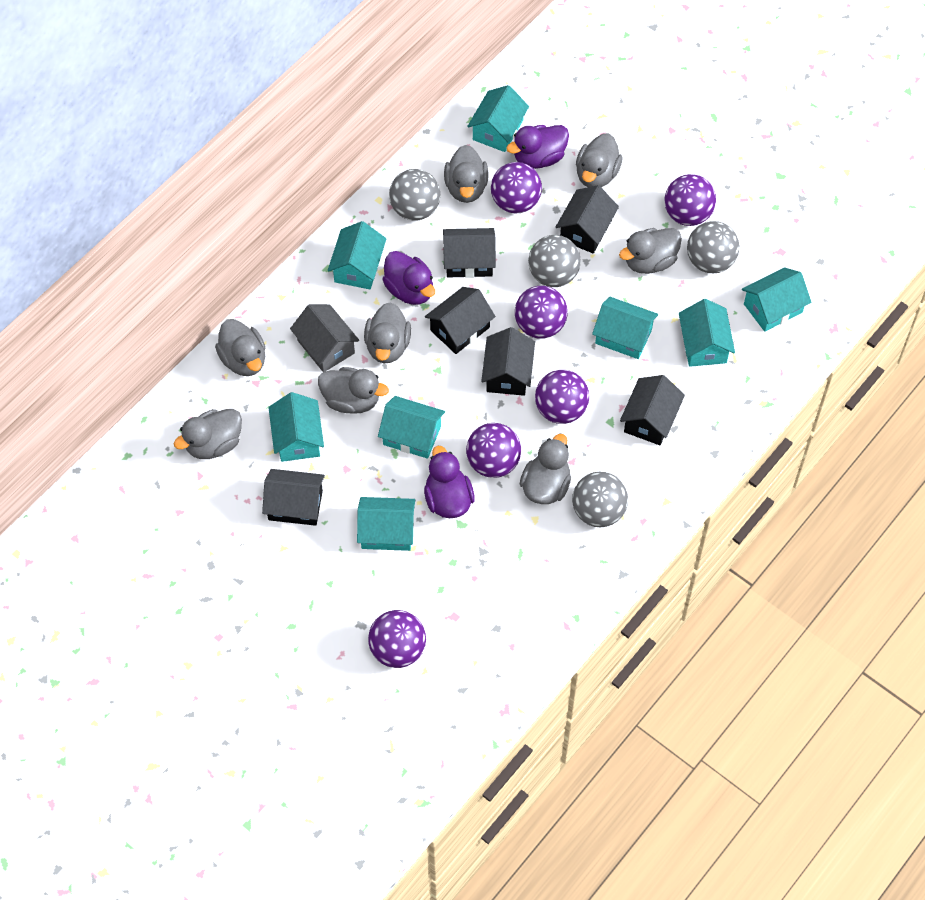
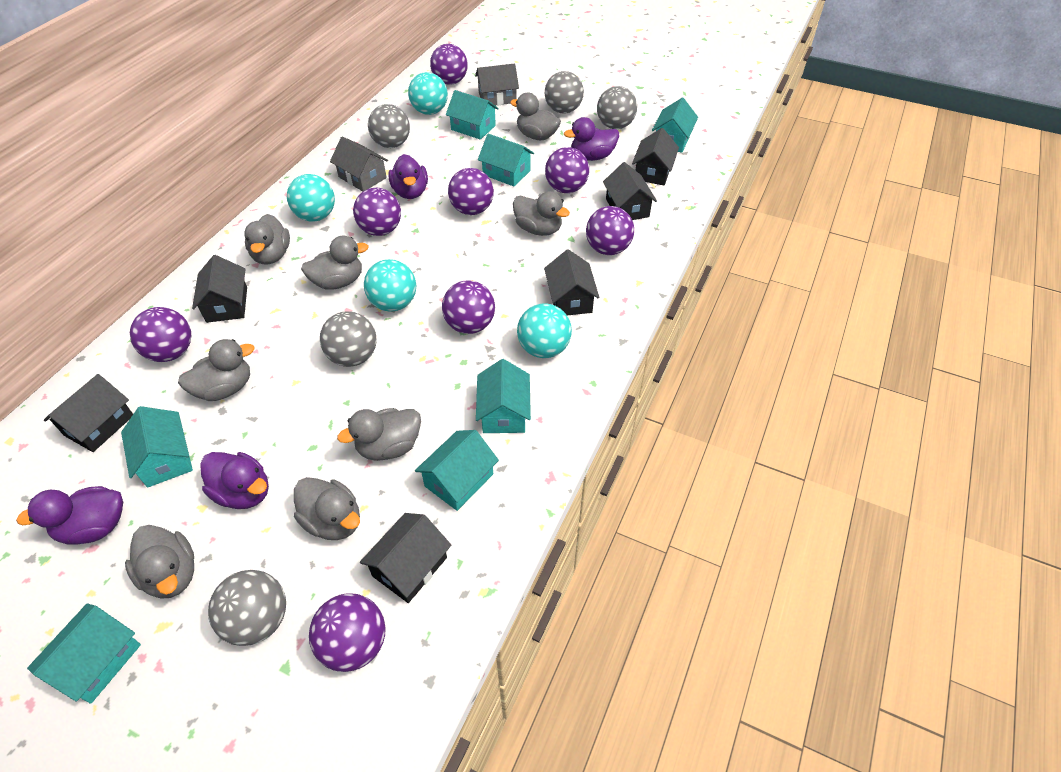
grey ball: [389,169,440,221] [528,235,581,287] [572,472,628,527] [687,221,739,273] = 4 -> [208,570,286,646] [320,312,377,367] [368,104,410,148] [545,71,584,114] [597,86,637,129] = 5
grey house: [290,304,359,372] = 1 -> [330,137,388,192] [475,63,519,106] = 2
purple ball: [368,610,426,668] [466,423,521,478] [491,162,542,213] [515,286,568,339] [535,370,589,424] [664,174,716,226] = 6 -> [130,307,192,362] [309,593,386,672] [353,188,401,236] [430,44,468,85] [442,281,495,334] [448,168,494,215] [545,147,589,193] [586,206,634,255] = 8
purple duck: [382,251,435,305] [424,446,475,518] [506,125,569,169] = 3 -> [16,486,123,544] [200,452,269,509] [388,154,428,199] [564,117,619,161] = 4
turquoise ball: none = 0 -> [287,174,335,222] [364,259,416,312] [408,72,448,115] [517,303,572,358] = 4
turquoise house: [268,392,324,462] [328,221,387,289] [357,497,415,551] [378,396,445,459] [467,85,529,152] [592,297,658,359] [679,299,735,367] [742,267,811,332] = 8 -> [27,603,141,704] [121,406,193,488] [415,430,499,511] [446,90,499,140] [476,359,531,433] [478,134,534,186] [652,98,698,153] = 7

